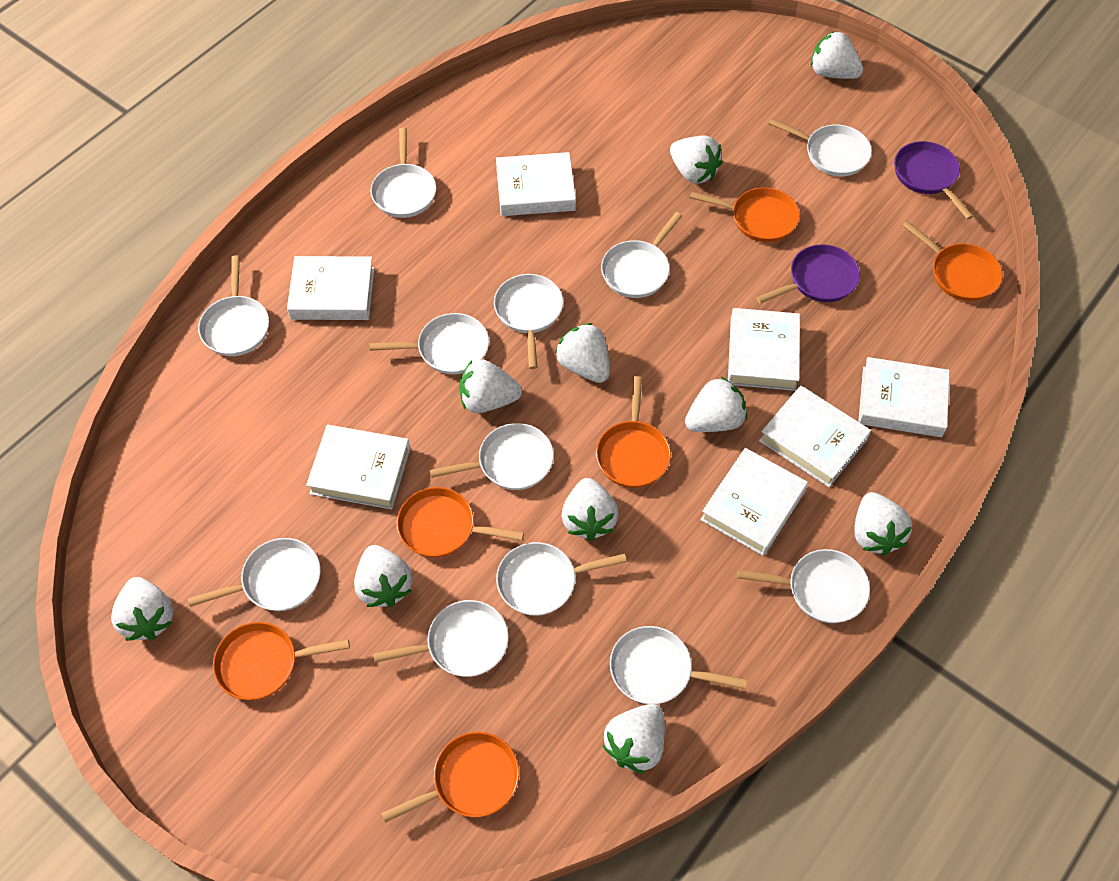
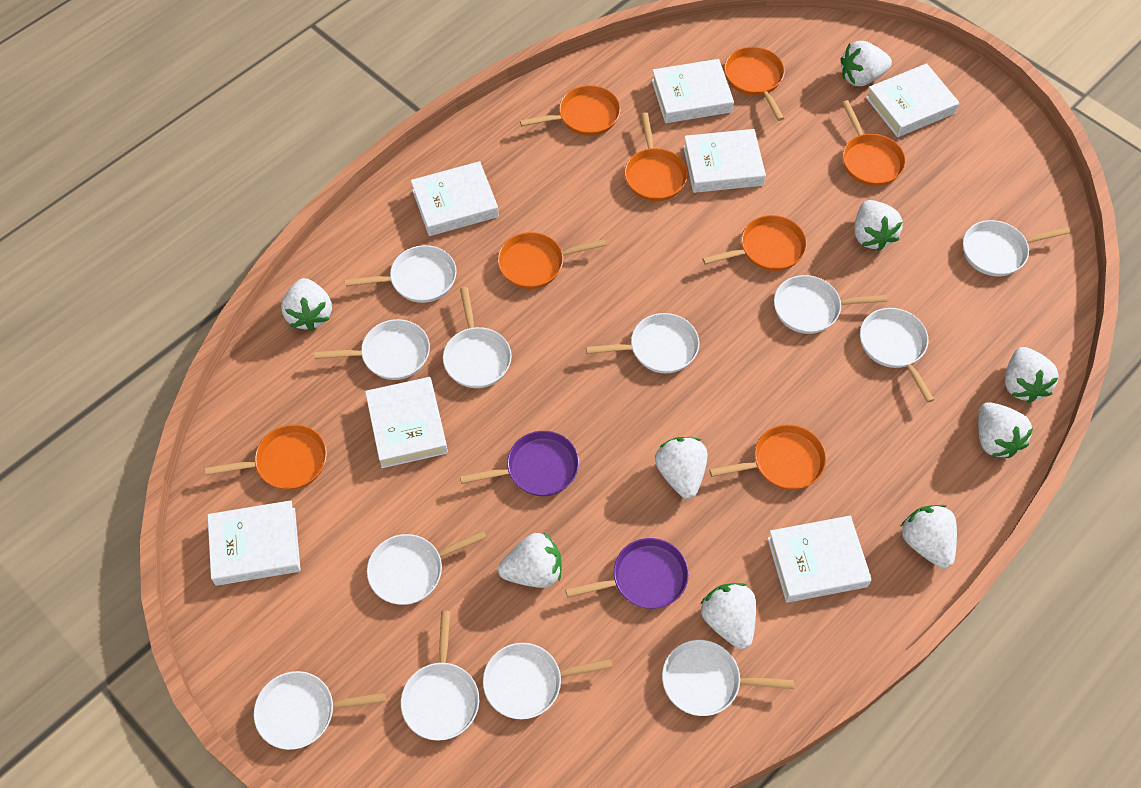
orange pan: [213,622,350,700] [381,732,519,823] [397,487,524,558] [596,376,671,488] [690,187,800,242] [902,221,1002,301] = 6 -> [205,424,327,490] [497,232,606,289] [520,85,621,136] [624,112,688,201] [702,215,807,271] [709,425,826,490] [724,47,785,121] [842,100,906,186] = 8
white strawberry: [111,577,174,641] [354,545,412,607] [459,359,522,413] [555,323,610,383] [561,478,619,541] [602,704,665,774] [670,135,722,184] [685,377,747,432] [811,31,863,79] [854,492,912,555] = 10 -> [281,278,332,331] [498,533,562,588] [655,437,707,499] [701,583,756,649] [840,41,892,86] [854,200,903,251] [900,505,957,568] [978,402,1033,458] [1005,347,1059,403] = 9

